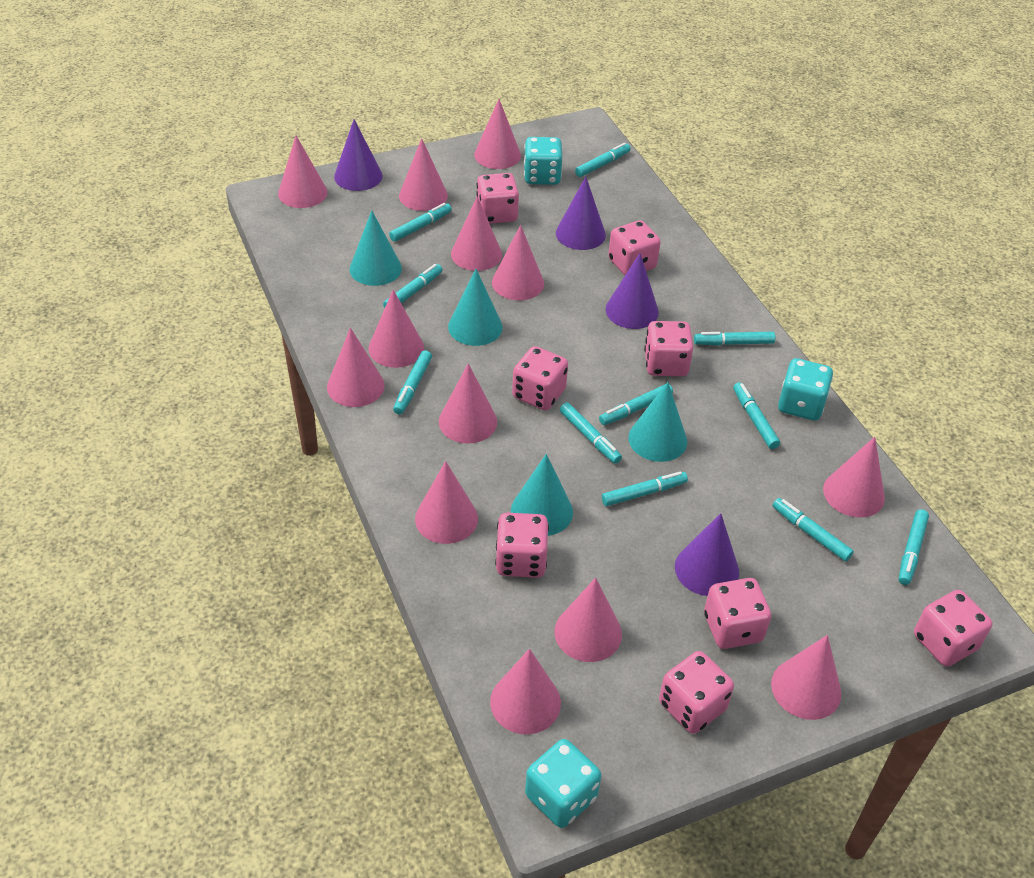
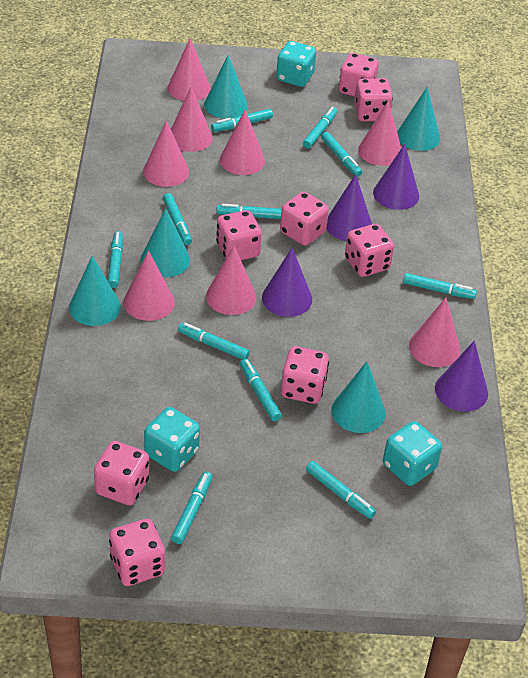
pink cone: [278,136,327,208] [327,328,385,407] [368,290,424,368] [399,138,448,211] [415,461,478,544] [439,363,497,444] [451,196,502,271] [474,99,521,169] [490,649,561,734] [492,225,544,300] [554,578,622,662] [771,635,841,720] [823,437,885,518] = 13 -> [123,251,175,321] [143,120,189,187] [168,38,211,101] [171,87,213,152] [206,246,257,315] [220,110,265,175] [358,101,401,166] [409,297,461,367] = 8
turquoise cone: [350,210,402,286] [448,269,503,346] [511,454,573,536] [628,382,687,462] = 4 -> [69,256,121,326] [141,208,190,277] [204,55,248,119] [331,362,386,433] [397,87,440,151] = 5

